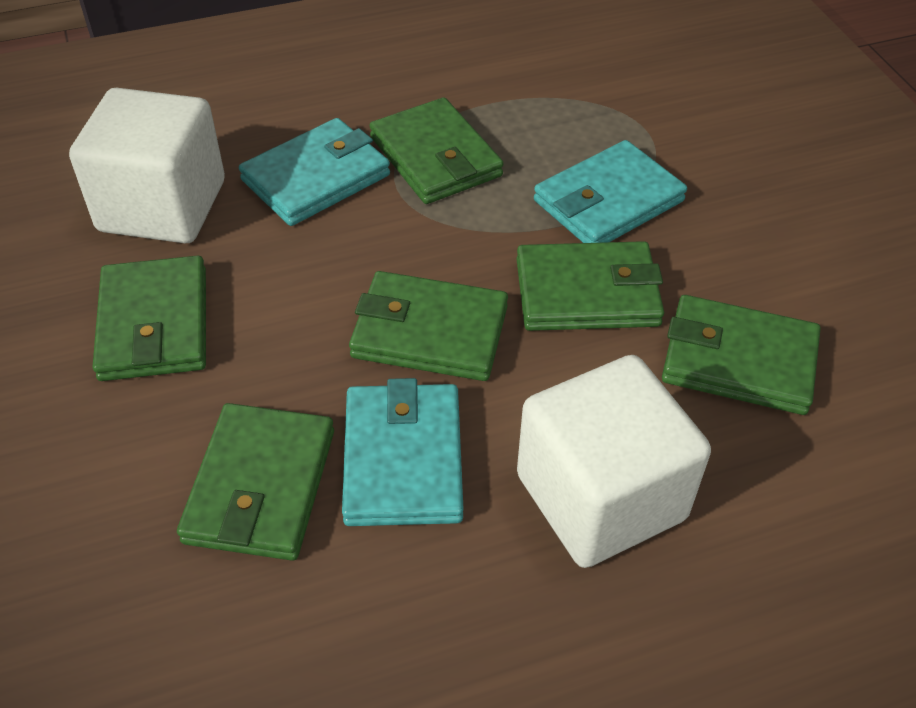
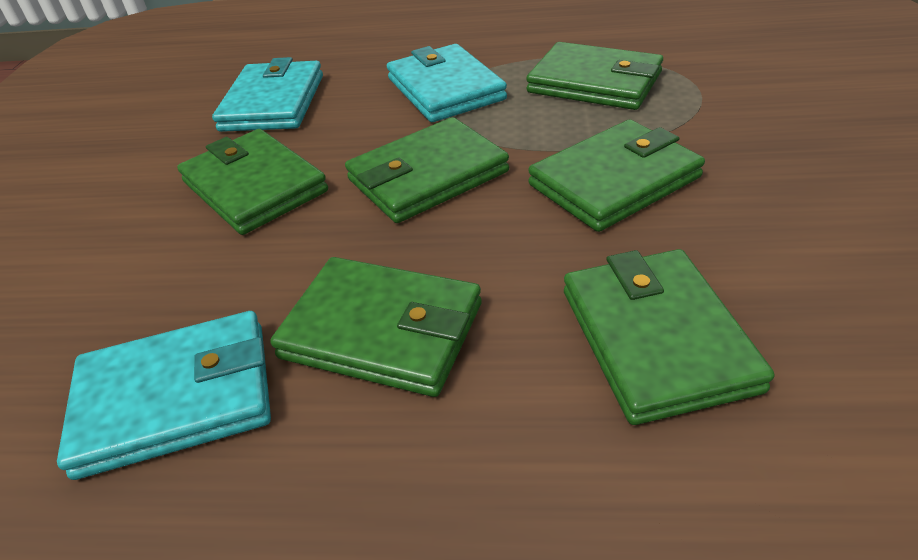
white cube: [69,87,225,243] [517,355,711,568] = 2 -> none = 0

